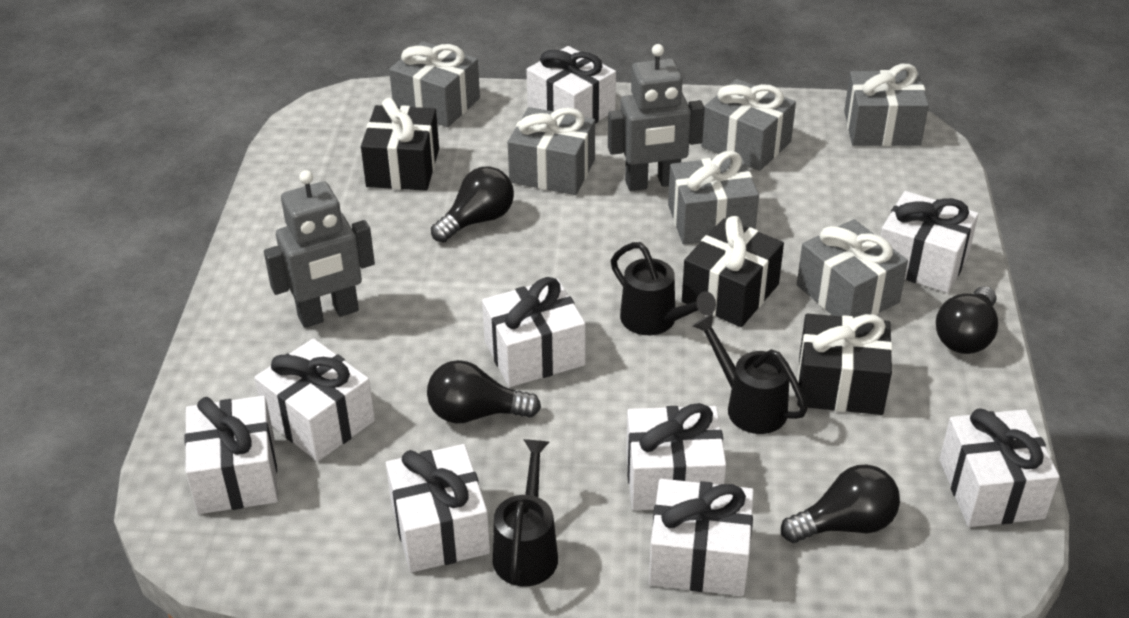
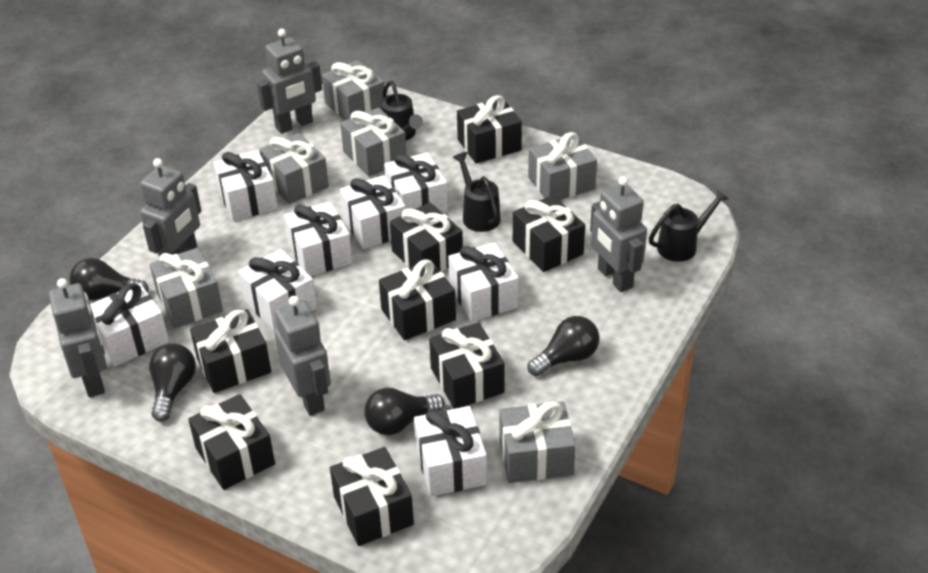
black gift: [361,98,439,191] [682,216,784,327] [797,313,892,415] = 3 -> [188,394,275,490] [190,309,271,393] [330,447,414,546] [379,259,456,340] [390,202,463,272] [429,322,504,409] [457,95,522,164] [513,195,585,272] = 8
grey robot: [264,170,375,328] [608,44,705,191] = 2 -> [49,278,107,397] [140,158,201,257] [257,29,322,134] [274,296,331,416] [590,176,647,292] = 5
white gift: [184,396,278,514] [254,338,375,461] [386,444,490,573] [482,277,585,387] [526,46,616,124] [626,403,726,510] [649,479,754,596] [881,191,979,293] [940,408,1060,527] = 9 -> [90,283,169,367] [213,150,278,221] [238,249,317,331] [284,202,352,276] [340,175,406,249] [384,152,448,213] [414,406,487,496] [448,242,519,322] = 8

